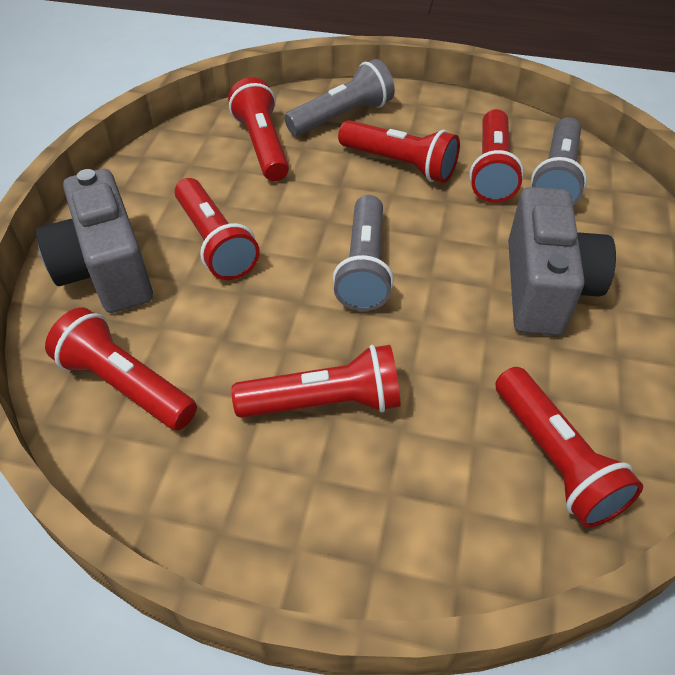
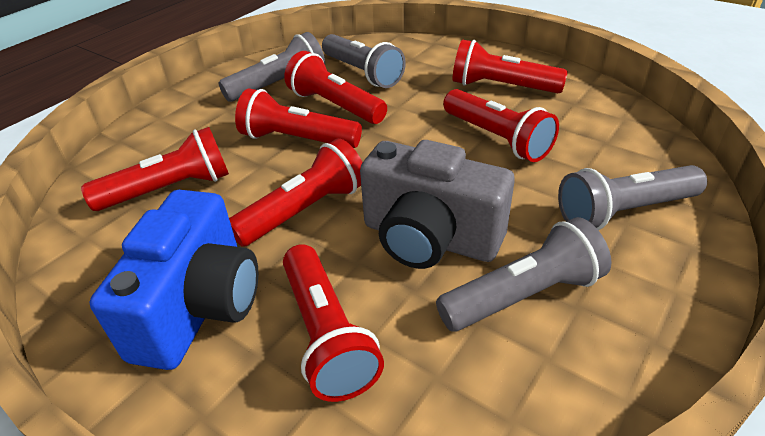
blue camera: none = 0 -> [90,190,258,370] = 1
grey camera: [36,169,153,313] [508,187,616,336] = 2 -> [360,140,515,269] = 1
grey flashlight: [284,59,395,136] [333,195,394,311] [531,117,587,205] = 3 -> [219,32,325,102] [322,34,406,88] [436,217,612,332] [558,165,707,230] = 4

